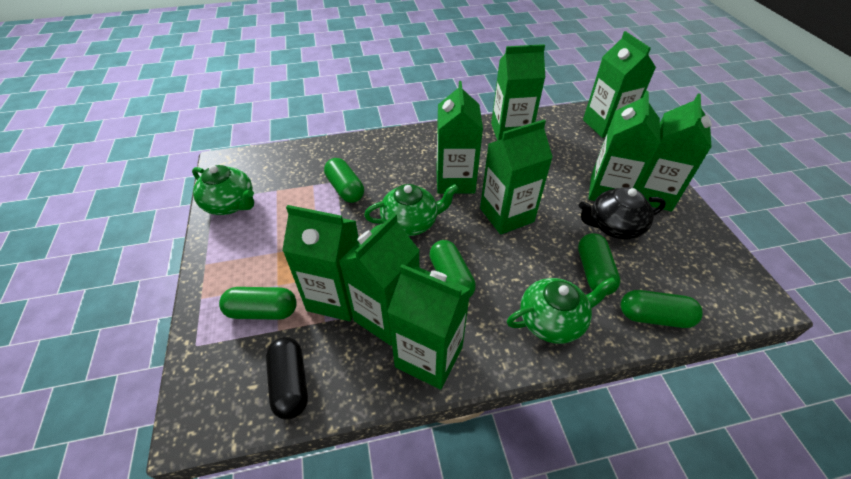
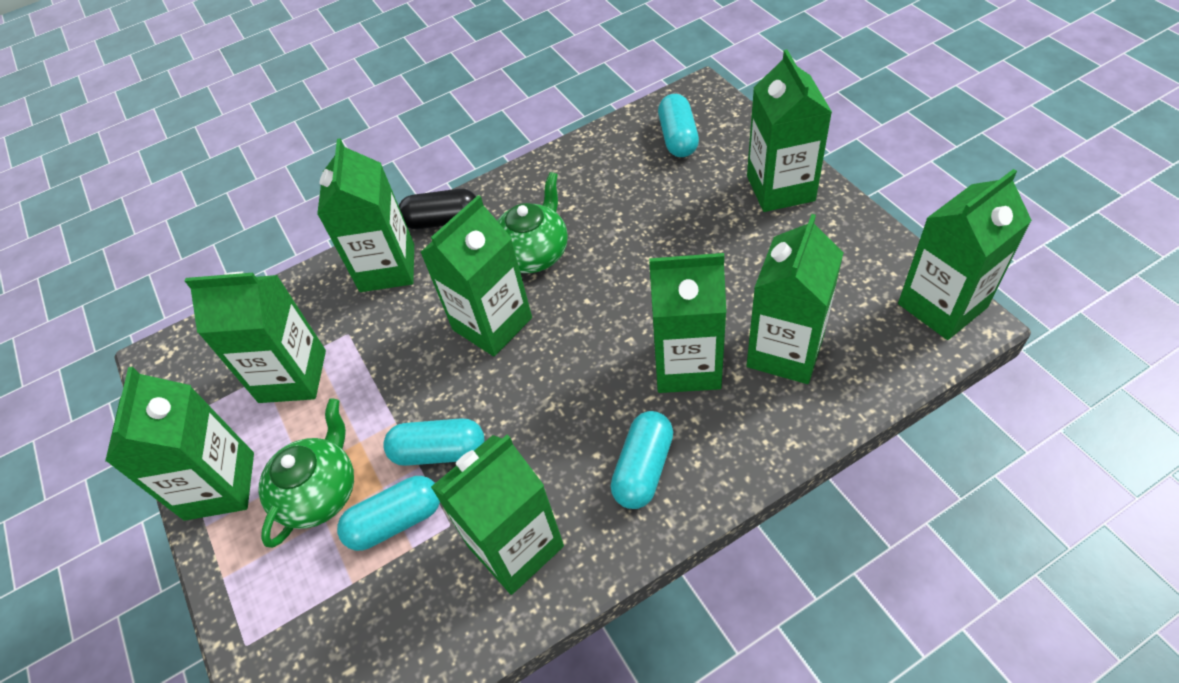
black teapot: [579,187,666,240] = 1 -> none = 0
green capsule: [219,287,297,320] [324,158,364,203] [430,240,476,298] [578,233,620,295] [621,290,703,328] = 5 -> none = 0
green teapot: [192,165,254,215] [364,184,459,236] [507,277,617,344] = 3 -> [258,399,354,548] [497,172,568,273] = 2
turquoise capsule: none = 0 -> [337,476,440,551] [383,418,484,466] [611,411,673,509] [658,94,699,157] = 4

